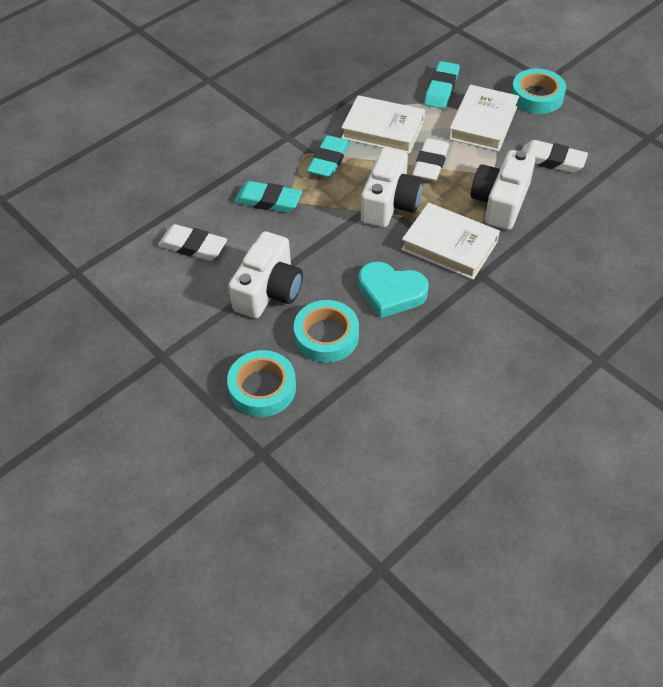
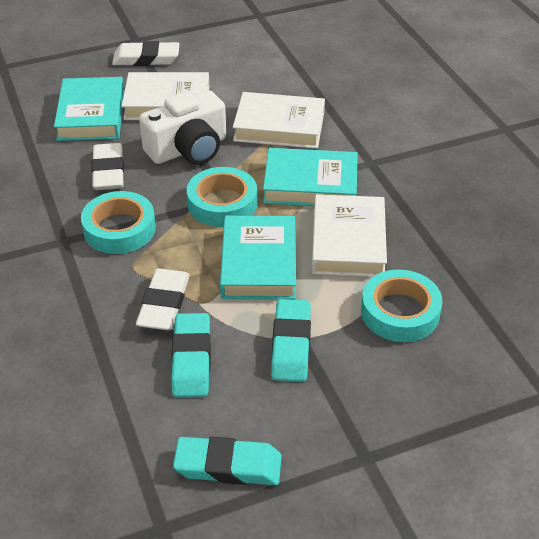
turquoise book: none = 0 -> [54,77,124,141] [220,216,296,299] [263,148,358,206] = 3
turquoise heart: [358,261,429,318] = 1 -> none = 0
white camera: [228,231,303,318] [361,148,423,227] [471,150,535,230] = 3 -> [139,90,226,165] = 1

